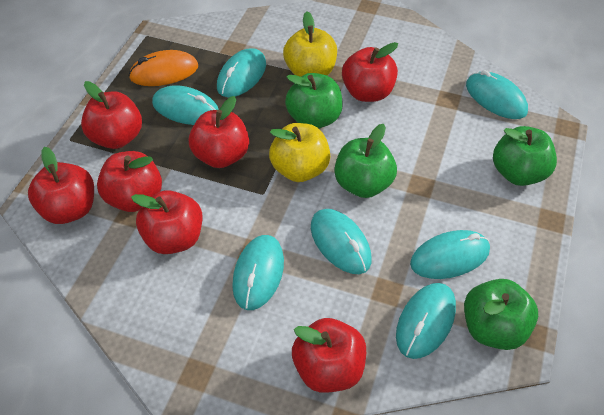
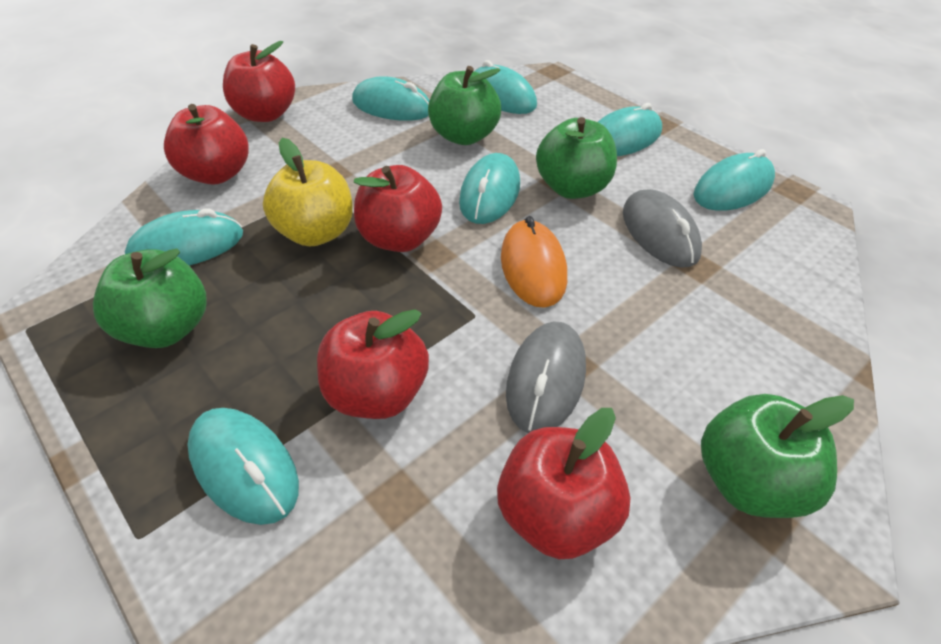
grey mouse: none = 0 -> [506,322,586,433] [623,189,702,268] = 2
red apple: [28,147,94,224] [81,81,142,149] [97,151,162,212] [131,190,202,254] [189,96,249,168] [292,318,366,393] [342,42,398,102] = 7 -> [164,104,249,185] [223,41,295,122] [317,309,429,419] [354,165,442,252] [497,408,631,559] = 5
yellow apple: [269,123,330,182] [283,12,337,77] = 2 -> [263,138,353,246] = 1

